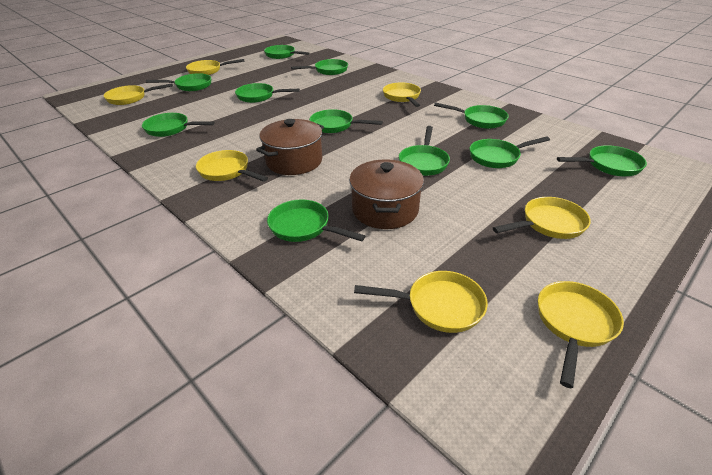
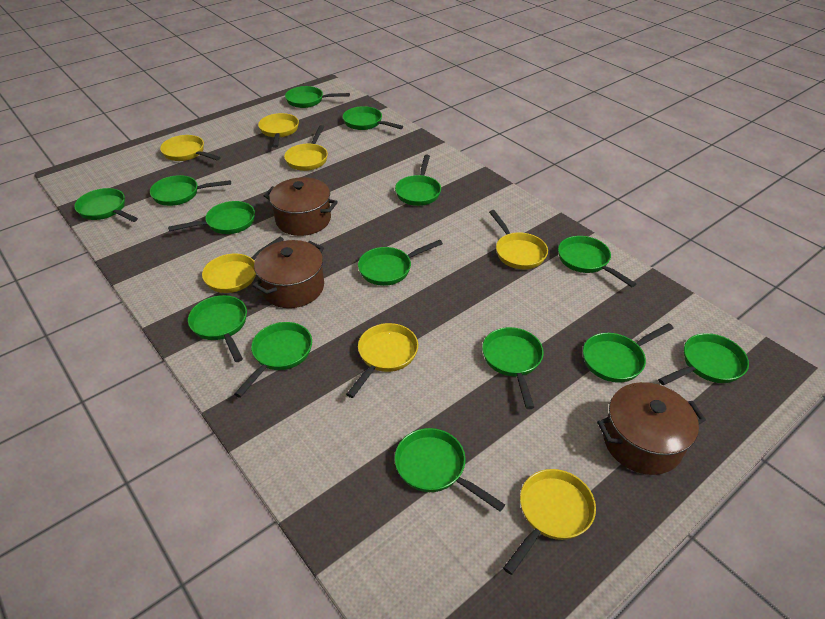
brown pot: [256,119,324,175] [349,159,424,229] = 2 -> [252,240,324,308] [264,177,338,236] [597,382,706,475] = 3
green pan: [142,113,215,137] [146,73,212,91] [235,83,300,103] [264,45,310,59] [267,199,365,242] [291,59,348,75] [309,109,383,133] [399,126,450,176] [434,102,509,129] [470,136,550,168] [557,145,647,176] = 11 -> [74,188,138,222] [150,175,231,206] [168,201,255,234] [188,295,247,362] [234,322,312,398] [285,86,350,108] [343,106,403,130] [358,240,443,286] [395,155,441,206] [395,428,505,511] [482,327,544,409] [558,236,636,287] [583,323,674,383] [658,333,749,385] = 14

